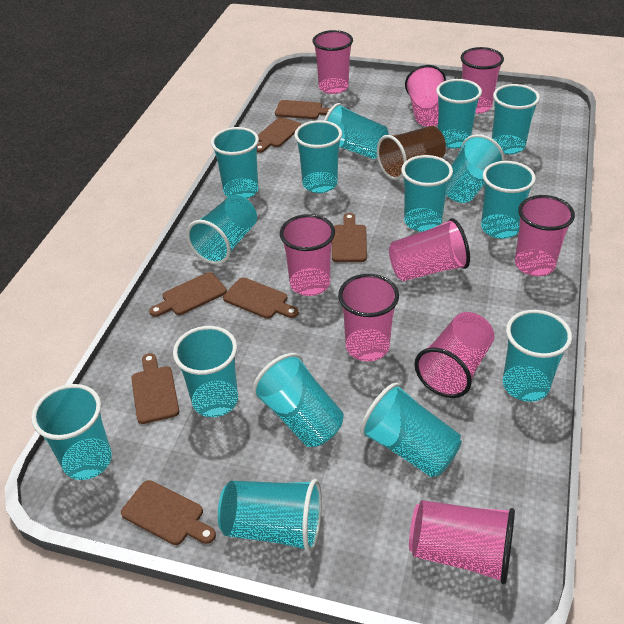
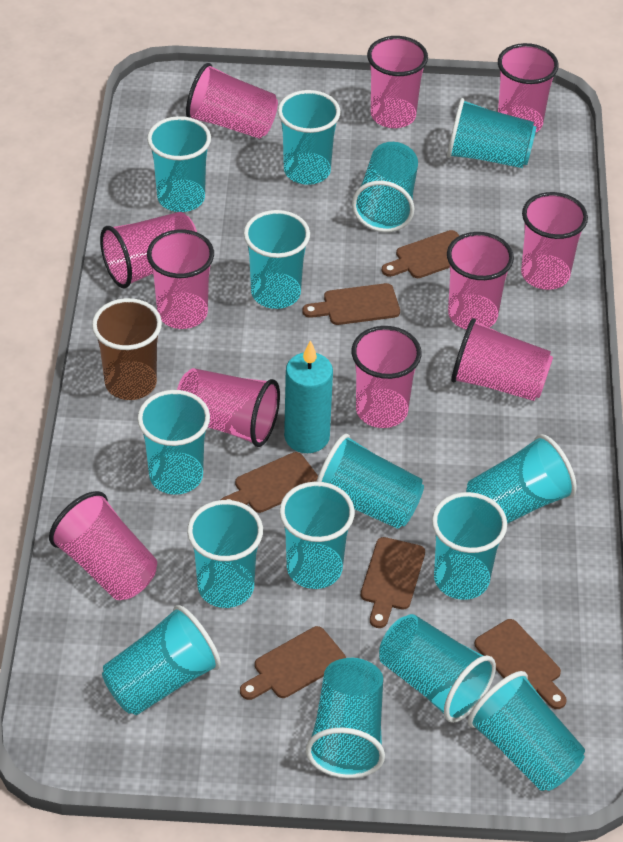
brown cutting board: [121,480,216,545] [131,353,179,424] [149,272,227,317] [223,277,299,319] [257,117,302,153] [275,100,331,119] [332,213,367,262] = 7 -> [221,452,318,513] [240,626,346,700] [302,283,400,325] [361,537,425,628] [382,230,459,278] [474,619,567,709] = 6
pink cup: [280,214,335,296] [313,30,353,94] [338,274,399,361] [389,218,470,281] [405,65,446,127] [409,500,515,584] [414,312,494,398] [461,47,504,114] [515,195,575,276] = 9 -> [49,491,157,600] [100,212,197,288] [147,229,214,329] [177,368,280,447] [186,63,278,139] [352,326,422,428] [367,36,428,128] [447,232,514,330] [451,318,553,401] [498,43,559,133] [521,192,588,290] = 11
turquoise candle: none = 0 -> [284,340,333,453] = 1

